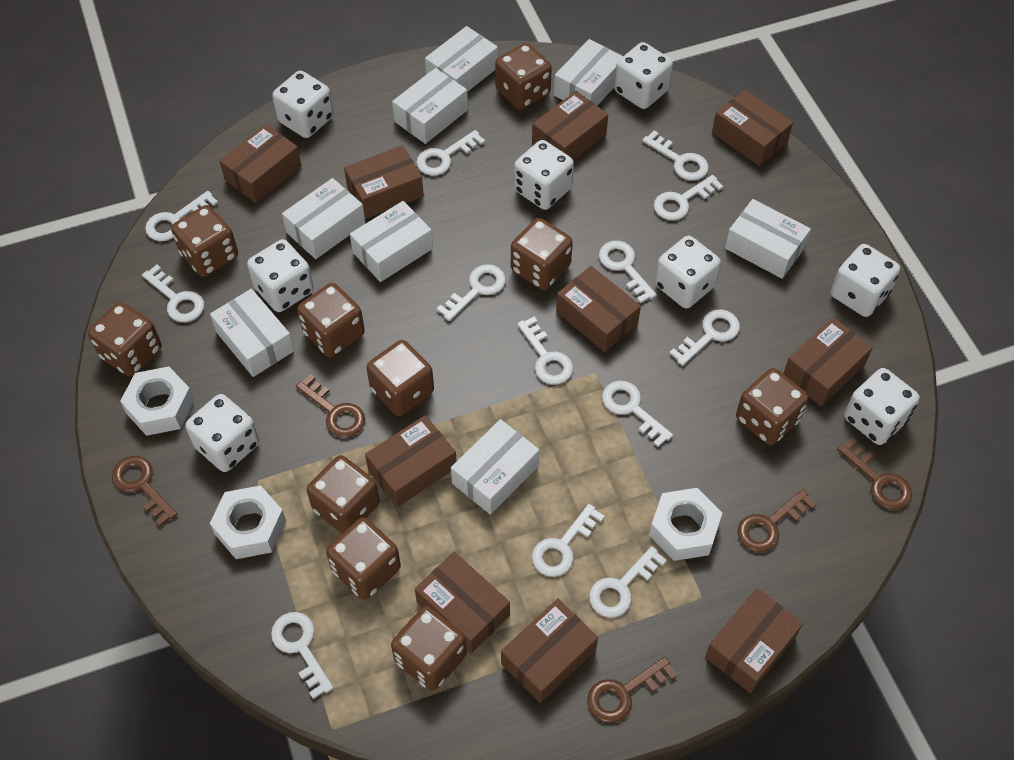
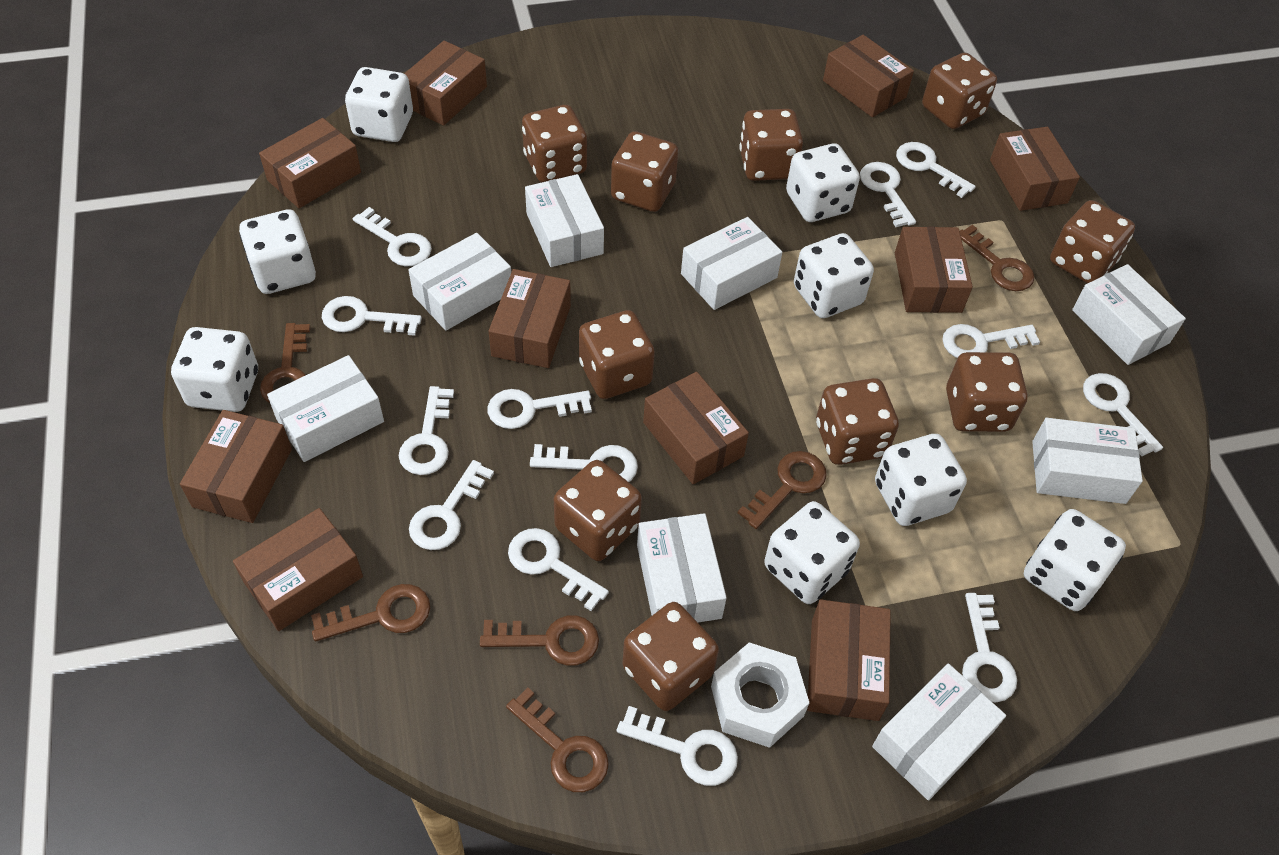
brown key: [112,456,178,526] [296,374,365,437] [587,657,677,723] [738,489,816,552] [837,438,912,510] = 5 -> [260,323,311,403] [311,584,430,642] [480,615,599,666] [506,687,609,792] [738,451,827,529] [960,225,1034,291] = 6
white nut: [120,367,195,436] [210,485,286,559] [649,488,722,561] = 3 -> [711,642,809,748] = 1

